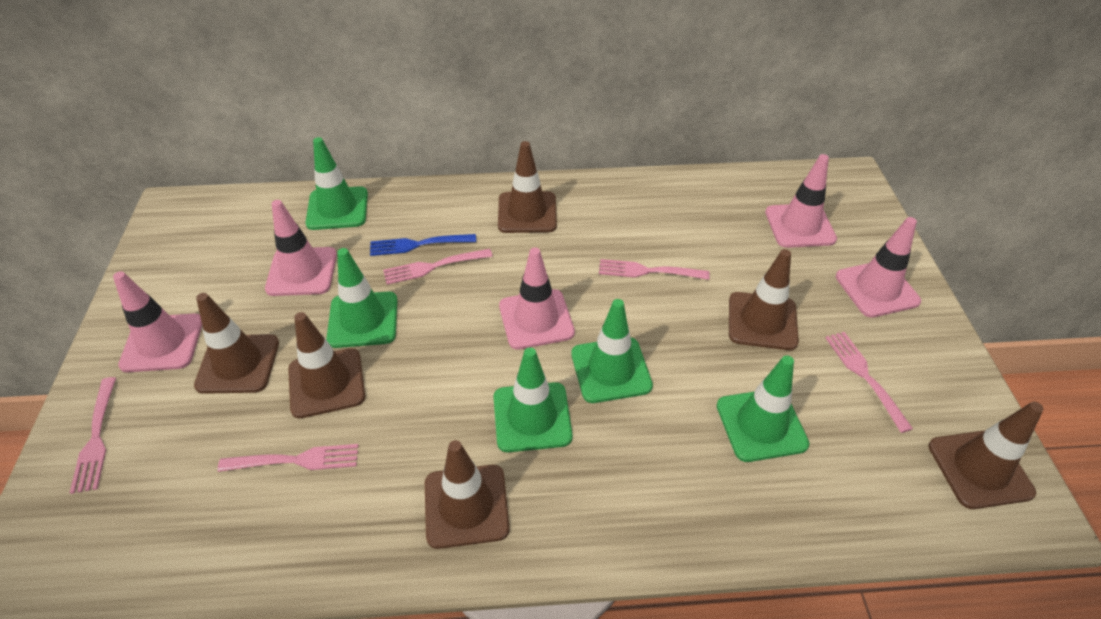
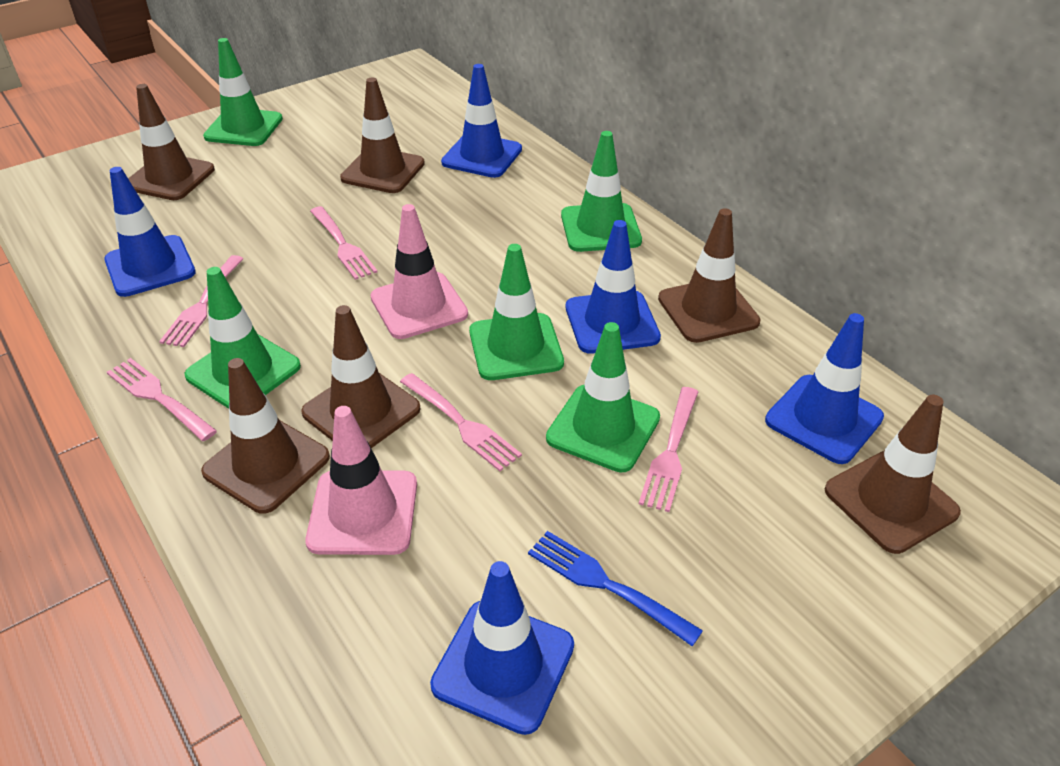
blue traffic cone: none = 0 -> [104,167,196,297] [430,561,574,735] [441,64,522,178] [566,220,661,354] [765,313,884,464] = 5
pink traffic cone: [113,271,202,372] [265,200,337,296] [499,247,575,350] [765,154,837,248] [836,217,921,318] = 5 -> [305,406,417,555] [370,204,468,339] = 2

